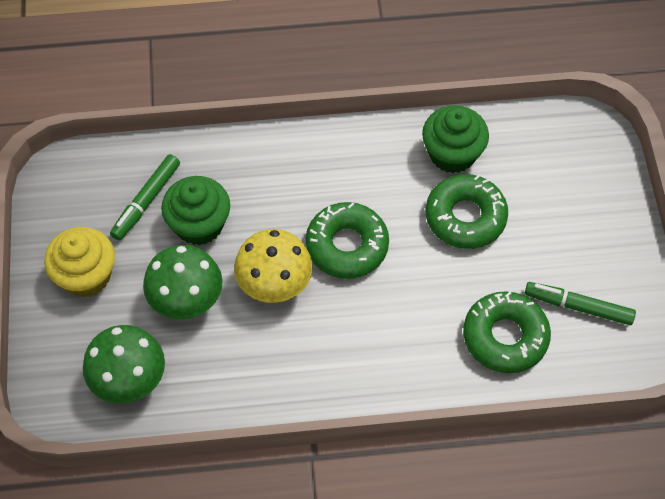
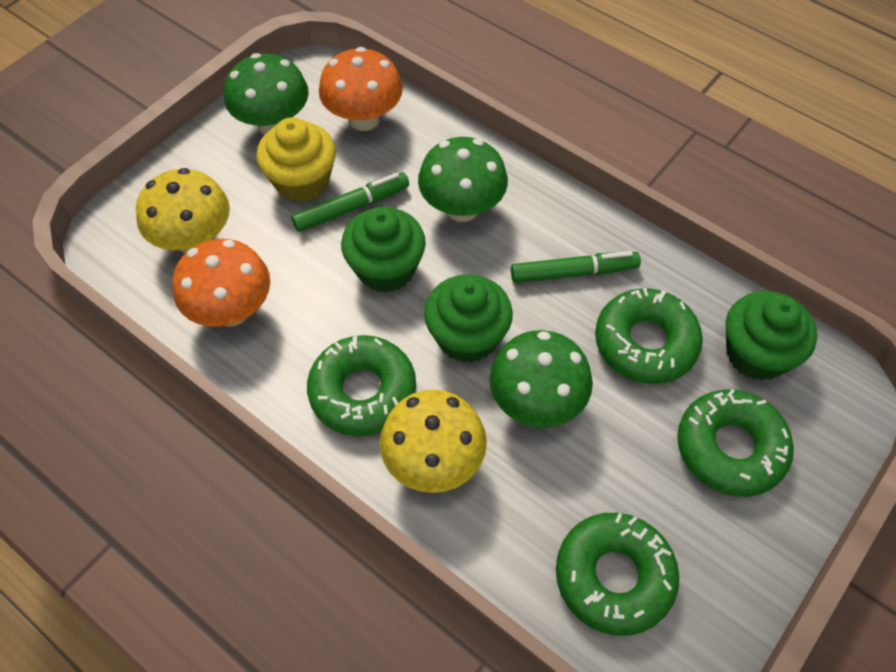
green cupcake: [161,176,230,245] [422,105,489,173] = 2 -> [341,207,426,293] [424,274,513,363] [725,291,817,381] = 3
green donut: [306,202,389,279] [426,174,508,249] [463,291,551,373] = 3 -> [307,335,416,436] [556,513,679,636] [595,288,703,384] [677,389,794,497] = 4
green mushroom: [83,325,165,404] [143,245,222,319] = 2 -> [224,53,309,135] [418,137,508,222] [489,330,593,427] = 3
orange mushroom: none = 0 -> [172,239,270,327] [319,47,403,131] = 2
yellow mushroom: [234,229,313,303] = 1 -> [136,168,230,253] [380,389,487,493] = 2

